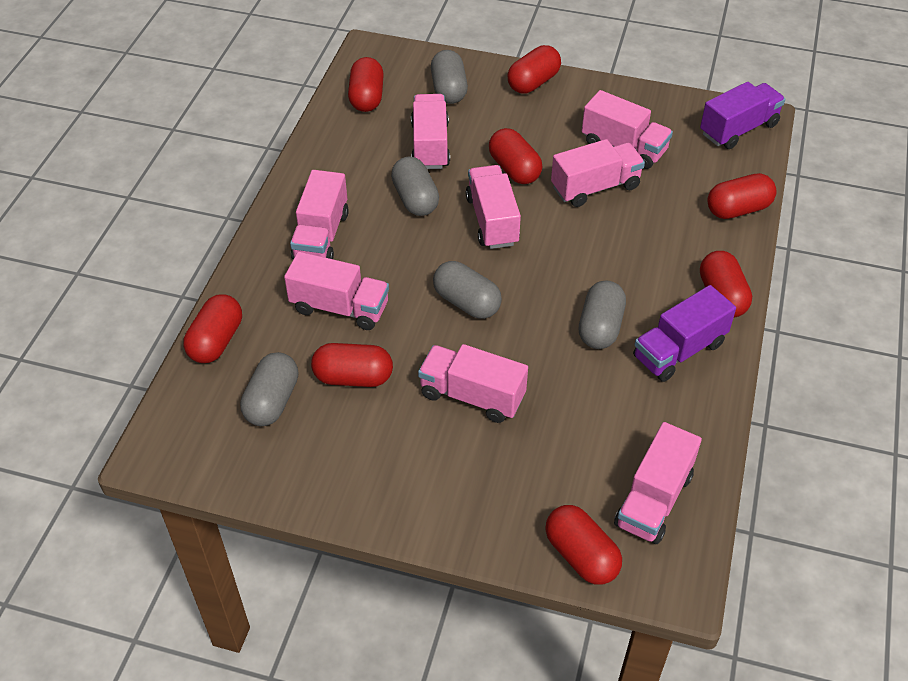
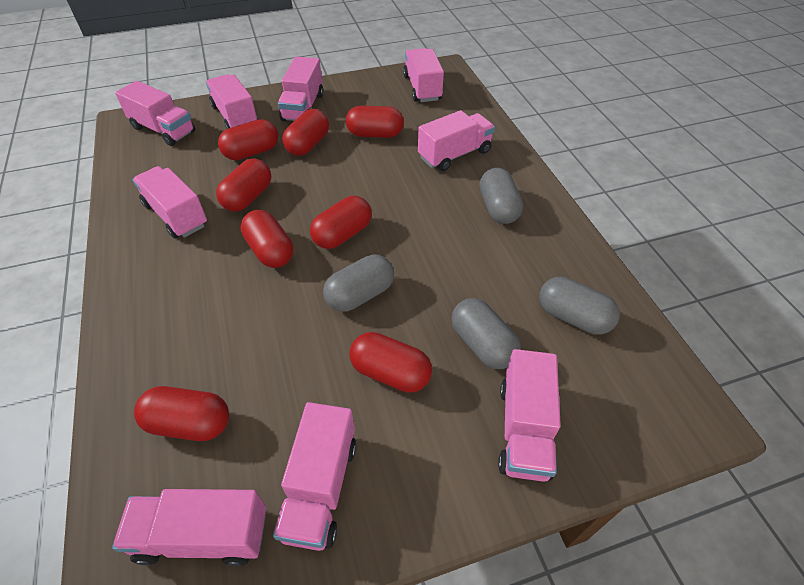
grey capsule: [240,352,298,426] [391,156,439,216] [431,50,468,104] [433,261,502,319] [579,281,626,349] = 5 -> [323,255,394,312] [452,298,521,369] [480,168,523,224] [539,277,620,335] = 4
pink truck: [284,252,389,330] [290,170,349,259] [411,94,450,169] [418,344,528,423] [466,165,521,249] [551,139,645,207] [582,90,673,169] [614,422,702,544] = 8 -> [112,489,266,566] [115,81,195,146] [133,166,207,239] [206,74,258,129] [273,402,357,551] [278,57,323,121] [403,48,444,102] [418,110,495,171] [498,349,561,482] = 9
purple truck: [633,285,736,382] [700,82,785,149] = 2 -> none = 0

